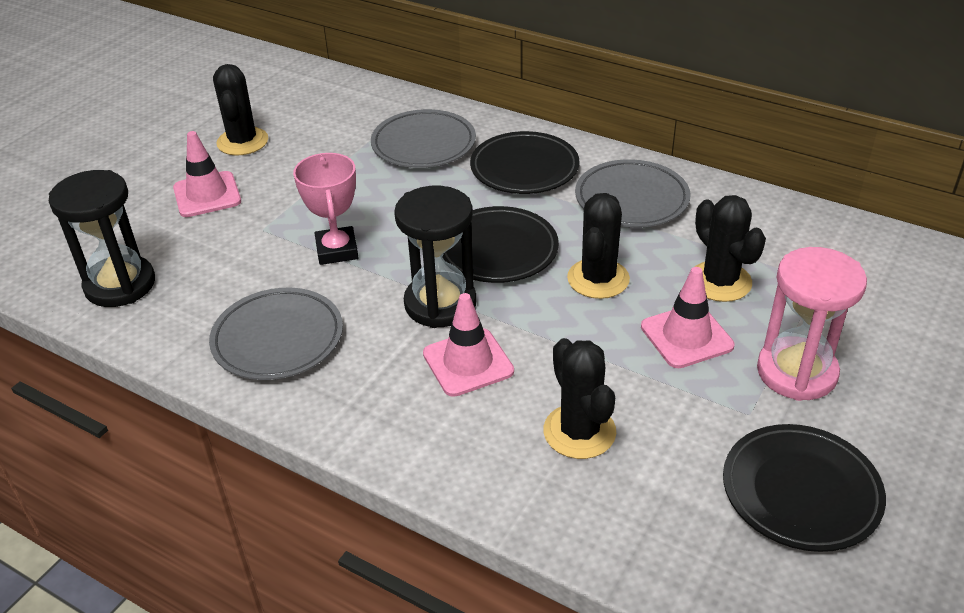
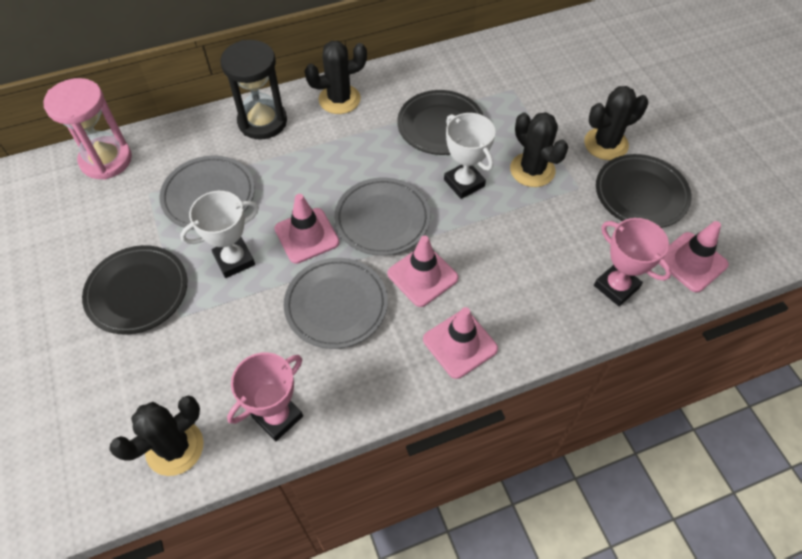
black hourglass: [49,170,155,307] [394,186,476,328] = 2 -> [220,40,287,140] = 1
pink traffic cone: [173,131,241,217] [423,293,514,397] [641,267,735,368] = 3 -> [274,194,340,264] [387,236,458,307] [423,307,498,379] [659,221,729,292] = 4
pink trophy: [293,153,358,265] = 1 -> [227,352,303,441] [594,218,672,306] = 2
white trophy: none = 0 -> [180,191,259,278] [444,113,495,199] = 2

